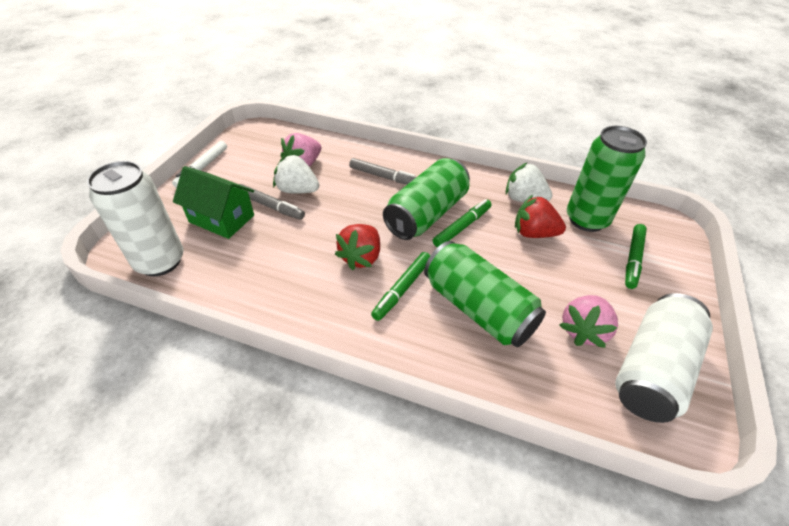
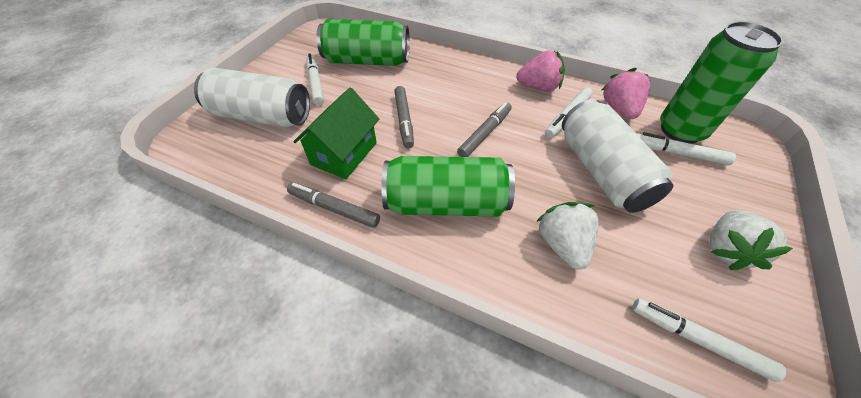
green marker: [371,252,431,321] [433,199,492,247] [625,224,647,289] = 3 -> none = 0
grey marker: [239,184,305,220] [349,158,416,185] = 2 -> [287,183,380,228] [394,86,414,148] [457,102,512,157] = 3
red strawberry: [335,224,380,270] [515,195,566,238] = 2 -> none = 0
white marker: [172,141,227,188] = 1 -> [307,54,324,105] [545,87,593,138] [632,298,786,382] [636,132,736,165] = 4

